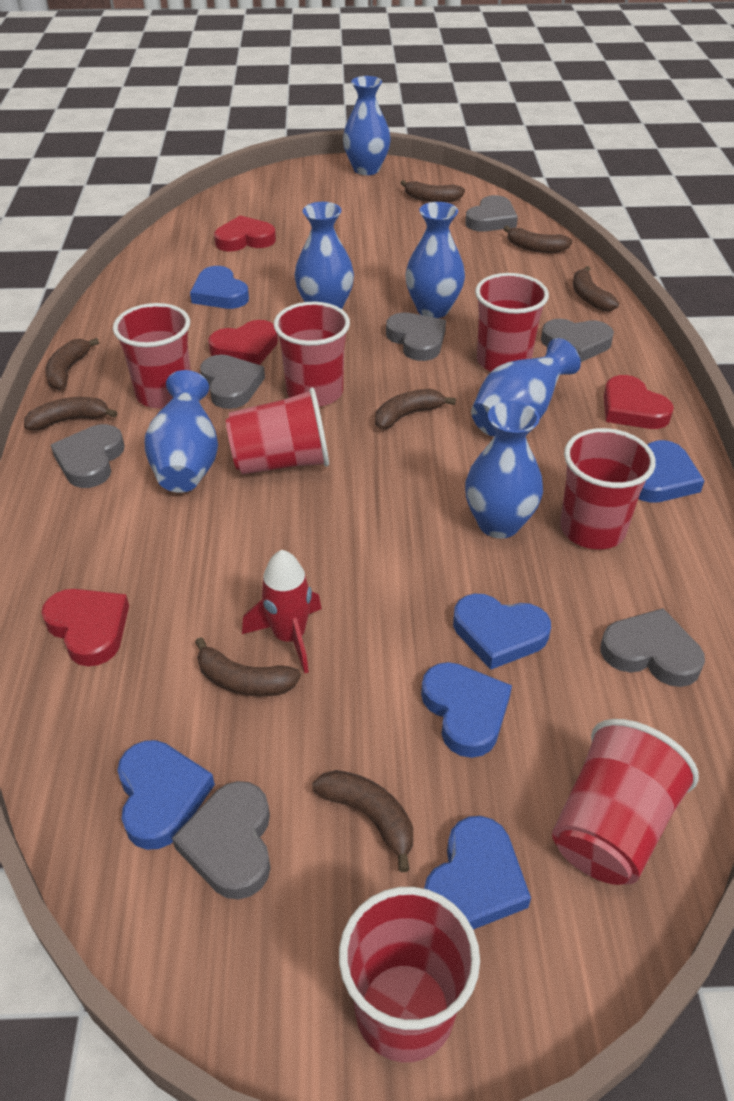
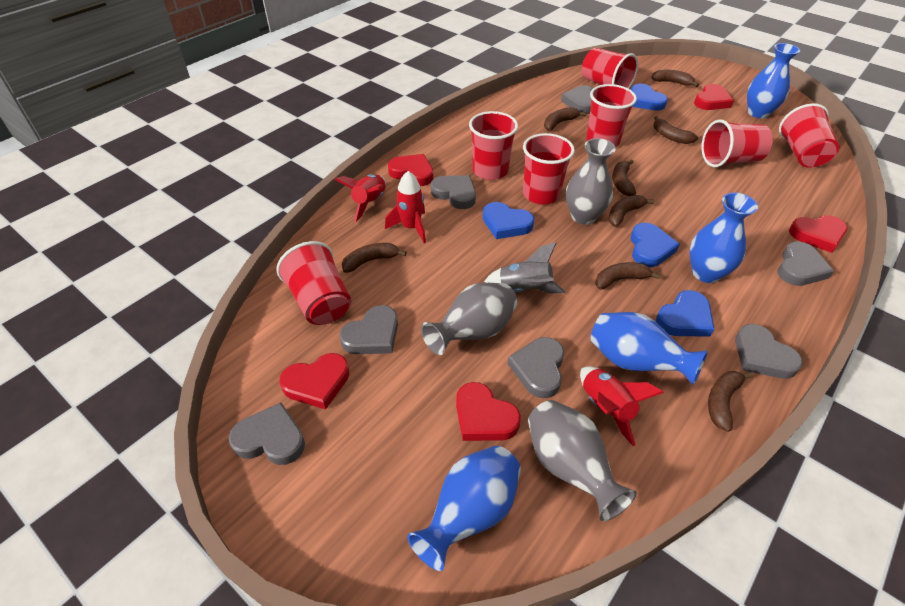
blue heart: [117,740,215,850] [190,266,249,309] [421,662,512,758] [424,816,531,929] [453,594,551,670] [638,440,705,503] = 6 -> [483,202,534,239] [631,84,668,111] [631,223,680,267] [656,290,714,337] = 4
blue vase: [145,370,218,493] [295,202,354,309] [343,76,391,175] [405,202,465,318] [465,401,543,539] [471,338,581,436] = 6 -> [407,446,521,571] [591,312,708,385] [690,193,758,283] [747,43,800,119] = 4
grey rocket: none = 0 -> [484,242,565,294] = 1
grey vase: none = 0 -> [421,283,517,355] [528,400,637,521] [566,138,616,225] = 3
red heart: [42,589,129,666] [208,320,278,365] [214,215,276,251] [604,375,674,429] = 4 -> [280,353,349,410] [388,154,433,186] [456,382,521,441] [694,84,734,110] [789,215,847,253] = 5
red rocket: [242,550,322,673] = 1 -> [335,174,386,222] [385,171,426,243] [580,366,664,446] = 3

